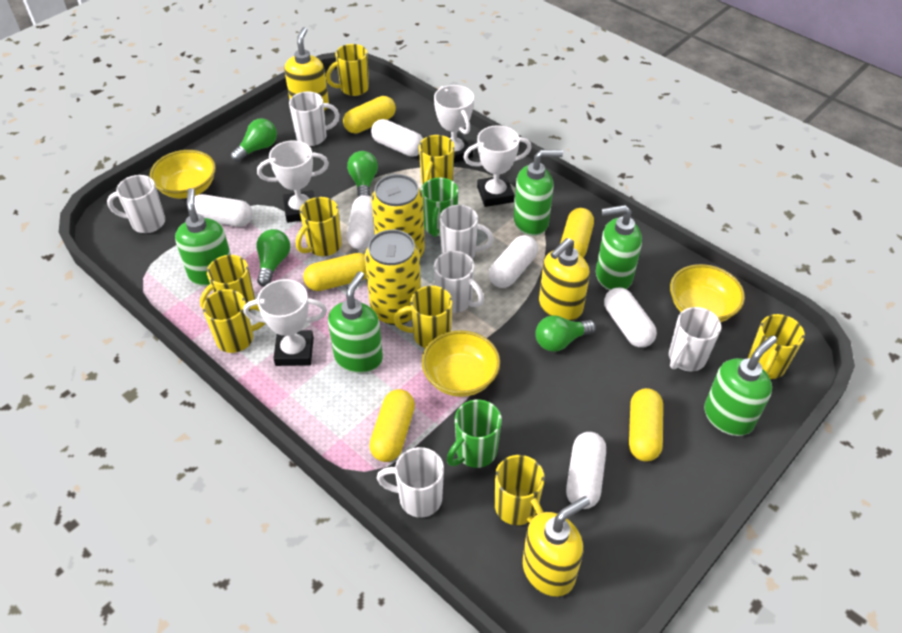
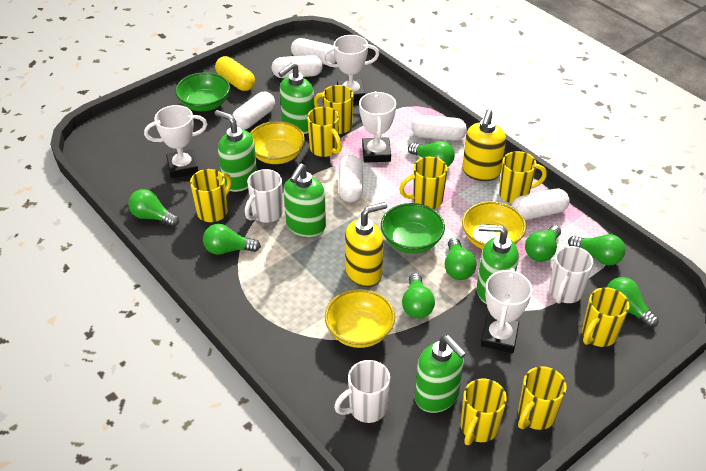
green bowl: none = 0 -> [175,72,230,111] [381,203,445,253] = 2
green light bulb: [231,118,277,162] [256,229,290,287] [347,151,378,197] [535,315,596,352] = 4 -> [128,189,179,227] [203,224,261,255] [402,273,435,318] [408,141,455,167] [445,238,477,280] [525,225,561,262] [568,234,626,265] [607,277,659,328] = 8
green mug: [421,178,459,237] [447,399,502,468] = 2 -> none = 0
white mug: [107,175,165,233] [289,91,340,146] [377,447,444,518] [434,251,484,313] [439,205,494,259] [669,307,721,371] = 6 -> [244,169,283,223] [334,360,390,423] [549,246,593,304] = 3
yellow can: [365,230,421,325] [371,174,425,257] = 2 -> none = 0
yellow capsule: [303,253,367,291] [343,96,396,134] [369,389,415,462] [560,208,594,258] [629,388,663,462] = 5 -> [215,56,255,91] = 1
yellow soap dispenser: [284,27,329,112] [522,496,590,597] [539,238,590,321] = 3 -> [345,202,387,287] [462,109,506,181] = 2

